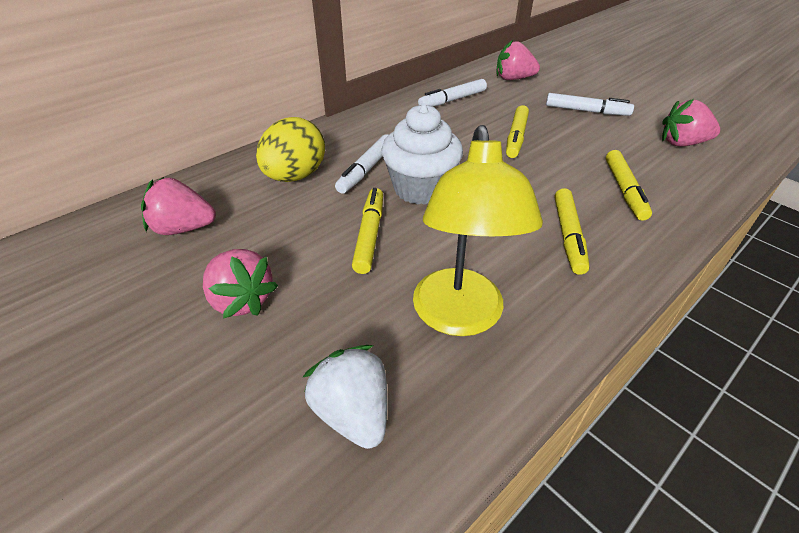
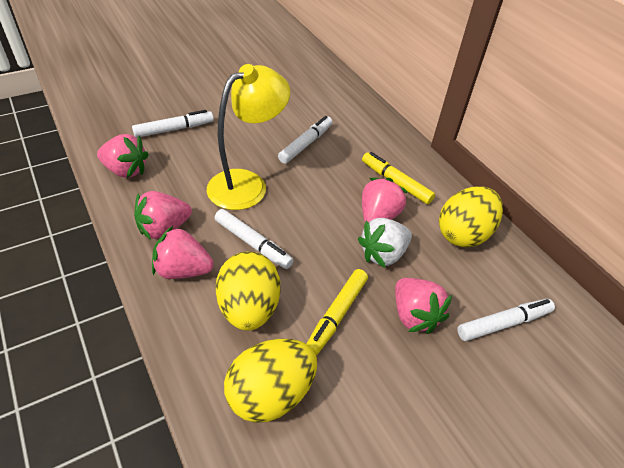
pink strawberry: [141,177,216,235] [203,249,278,318] [497,40,540,80] [662,99,720,146] = 4 -> [97,134,149,178] [134,191,192,240] [152,226,214,279] [362,178,408,222] [395,278,452,334] = 5
white cupcake: [381,104,463,205] = 1 -> none = 0
white marker: [335,134,388,194] [418,79,487,107] [546,93,634,116] = 3 -> [132,110,214,138] [215,209,294,269] [278,116,333,164] [457,299,555,341] = 4
yellow egg: [256,117,325,182] = 1 -> [215,251,280,331] [224,339,317,423] [439,186,503,247] = 3
yellow marker: [352,188,383,274] [506,105,529,158] [555,188,589,275] [606,150,652,221] = 4 -> [307,269,368,356] [362,152,435,204] = 2

